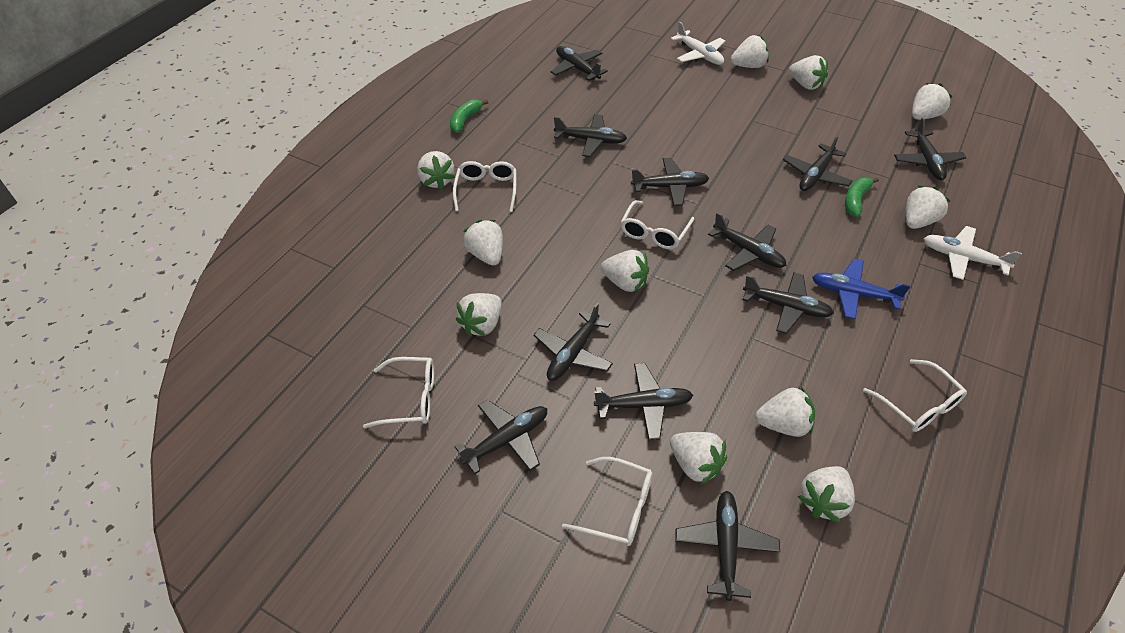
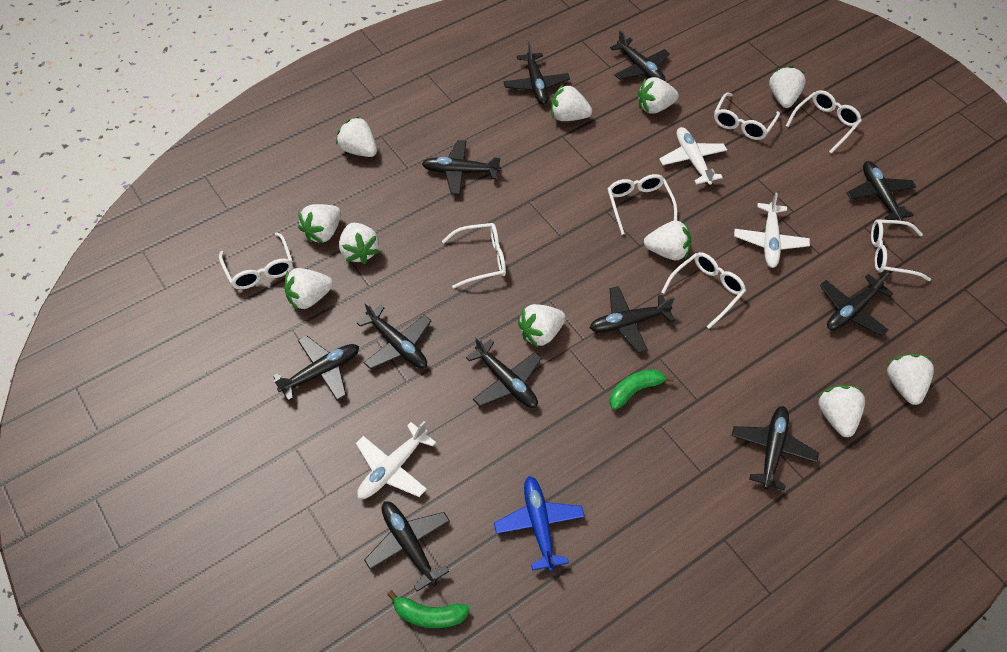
white glasses: [363,357,434,428] [453,161,517,212] [562,457,653,546] [621,200,694,249] [863,359,967,432] = 5 -> [219,232,293,289] [442,223,506,289] [608,174,677,235] [661,252,746,329] [714,93,780,140] [786,90,862,153] [871,219,931,281] = 7
white plane: [671,22,725,65] [923,226,1022,280] = 2 -> [356,421,436,499] [659,127,727,185] [734,193,810,268] = 3

